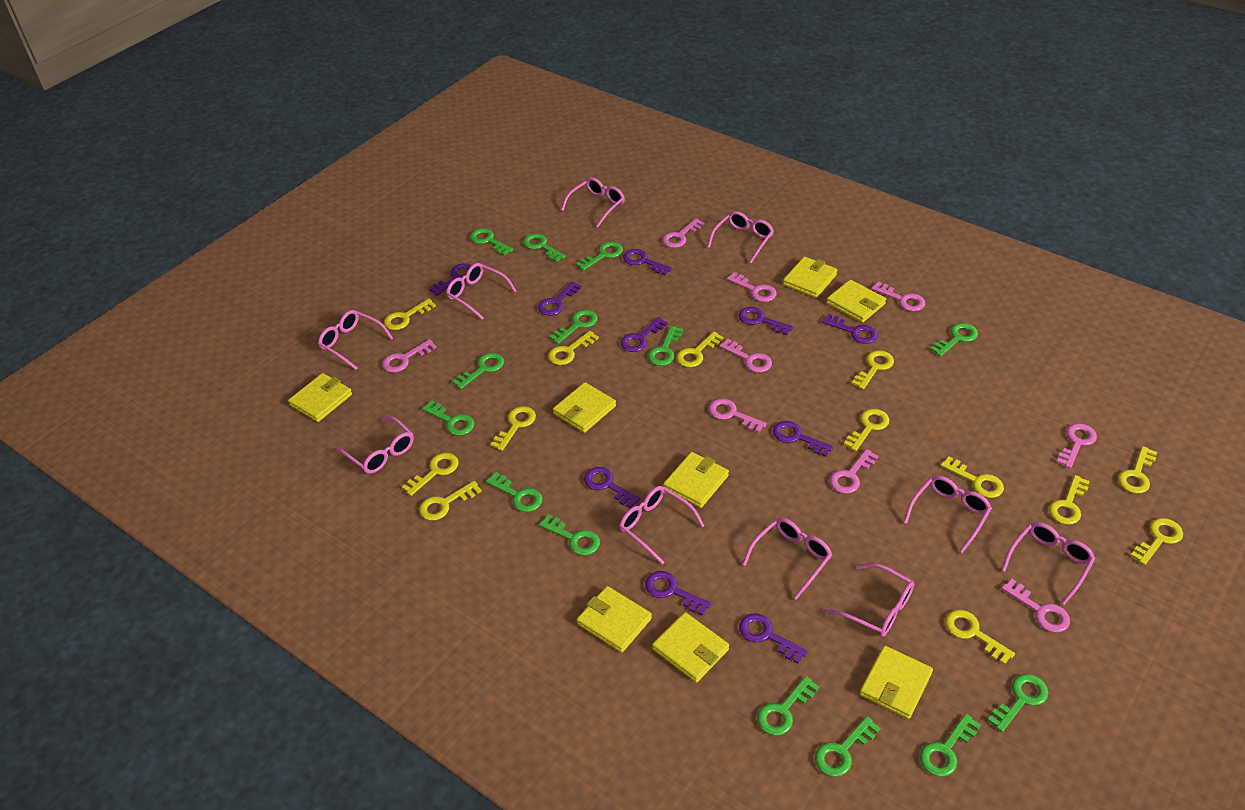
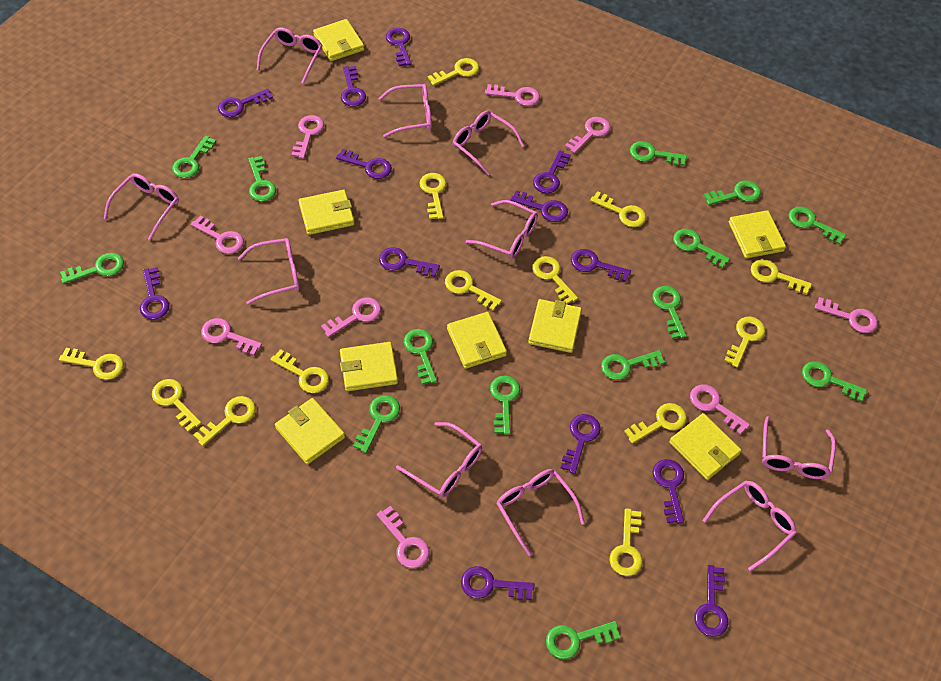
purple key: [429,263,472,296] [538,281,582,316] [584,467,640,508] [621,317,668,352] [623,249,672,276] [645,571,711,615] [738,307,793,335] [739,613,808,664] [773,421,833,457] [822,314,878,344] = 10 -> [140,267,170,320] [218,89,273,117] [336,149,392,179] [341,66,366,107] [379,247,440,277] [386,28,412,66] [461,566,534,600] [510,190,568,222] [533,150,571,193] [561,414,601,474] [571,249,631,282] [652,459,684,524] [694,565,728,637] = 13

